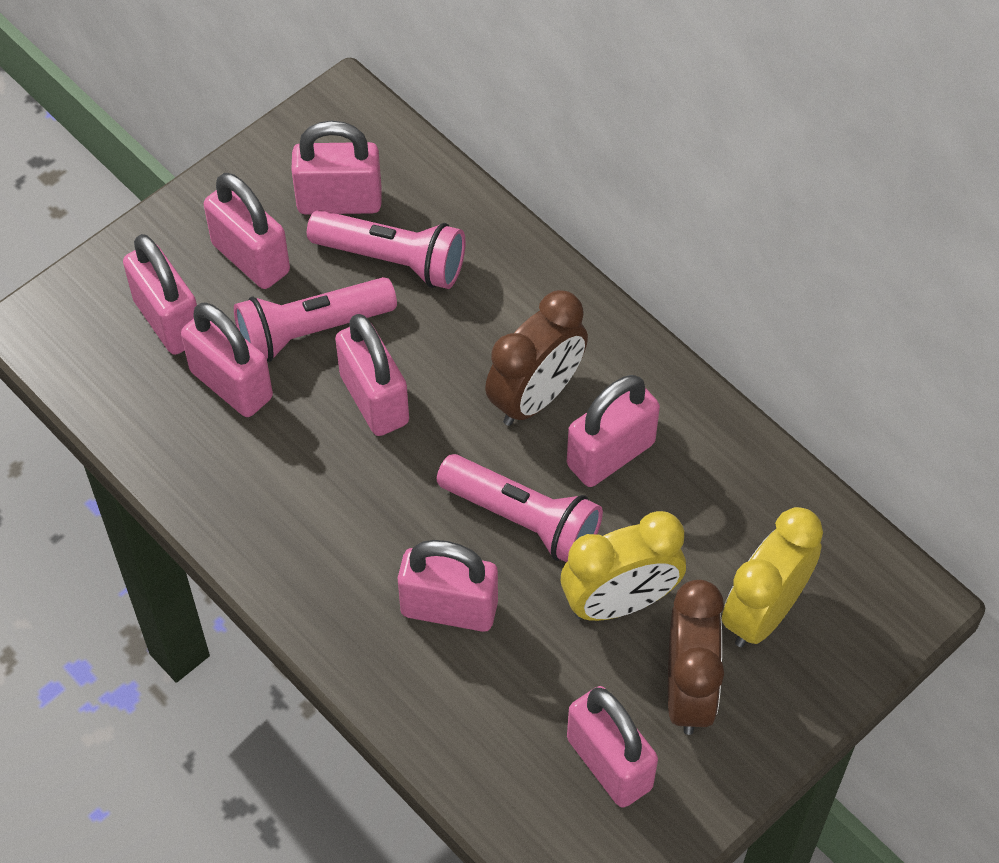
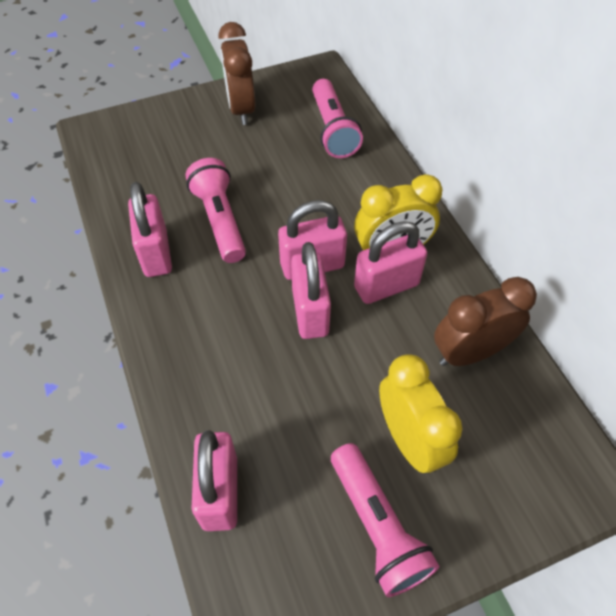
pink padlock: [123,234,197,355] [181,303,273,417] [204,173,290,289] [291,121,382,214] [335,314,409,436] [398,540,498,632] [567,375,660,487] [567,686,658,808] = 8 -> [128,182,172,277] [192,430,237,531] [278,200,347,280] [291,242,331,339] [354,221,427,304] = 5

